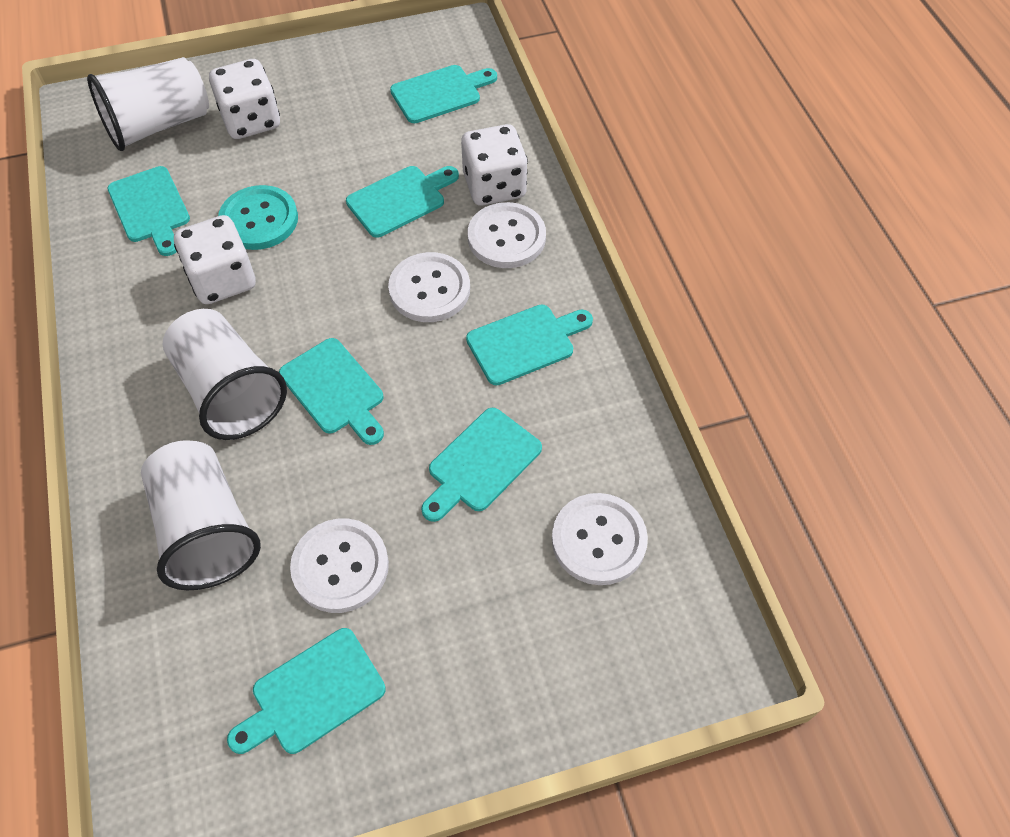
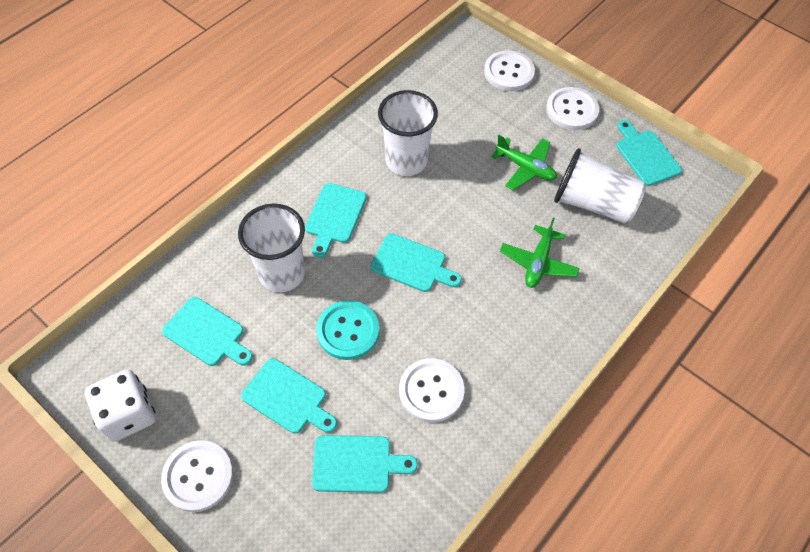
green plane: none = 0 -> [491,135,557,190] [500,218,580,288] = 2
turquoise cutting board: [107,166,190,256] [227,628,386,754] [279,338,384,445] [346,166,459,238] [390,65,497,123] [421,408,542,522] [466,304,593,385] = 7 -> [162,297,253,366] [241,358,337,434] [305,183,367,258] [312,435,418,493] [370,233,462,292] [616,120,682,186] = 6
white dice: [174,215,256,304] [209,59,280,139] [461,124,528,206] = 3 -> [85,369,156,442] = 1

